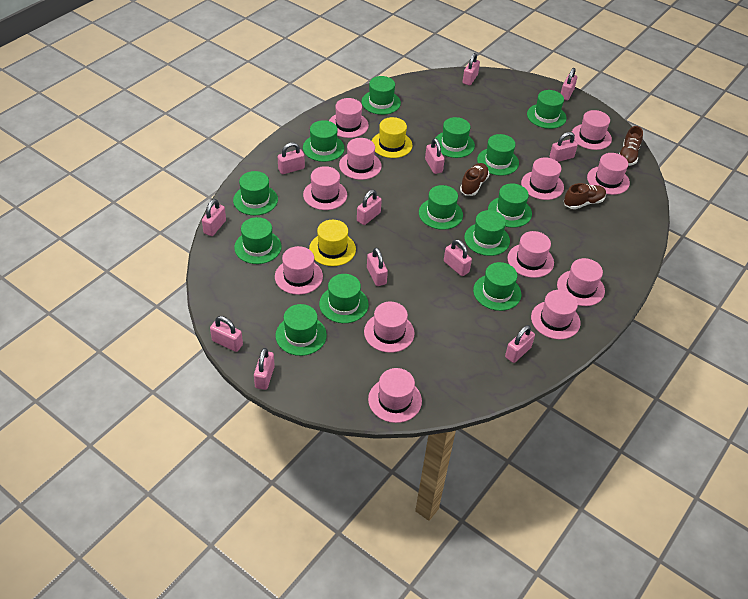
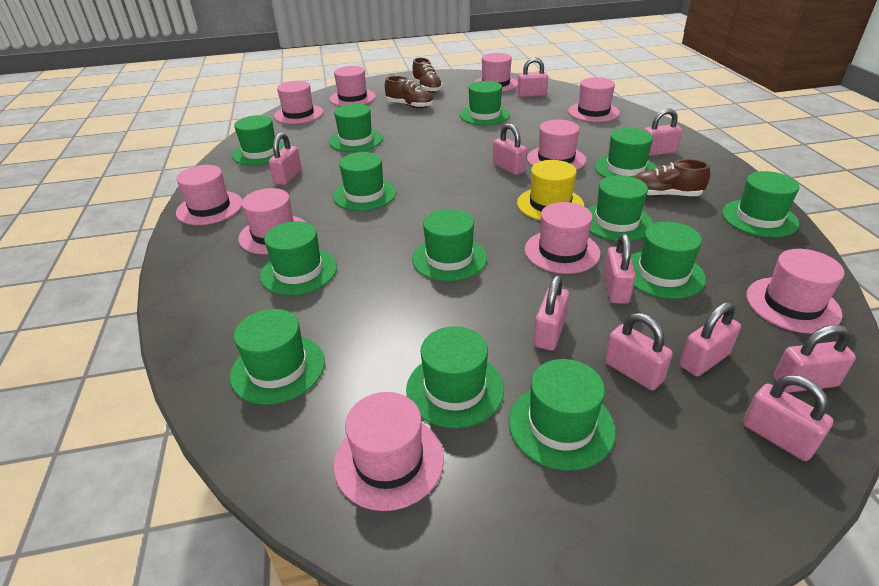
pink hat: [275,246,323,295] [303,166,347,210] [329,98,369,138] [339,138,382,180] [364,302,415,353] [368,368,422,423] [508,231,554,278] [521,157,564,200] [531,290,581,339] [557,258,605,306] [572,110,612,150] [587,153,630,195] = 12 -> [176,165,242,225] [238,188,305,254] [274,81,323,124] [330,66,376,106] [334,392,444,511] [474,53,518,92] [525,202,601,274] [527,120,586,170] [568,77,620,122] [746,249,844,334] = 10
pink padlock: [202,199,226,236] [210,316,243,352] [254,348,275,390] [278,142,305,174] [357,190,382,225] [367,248,388,286] [425,138,445,174] [444,239,472,276] [463,53,480,86] [505,325,535,363] [549,132,578,162] [561,68,577,101] = 12 -> [269,133,302,185] [493,123,527,175] [518,57,548,97] [533,275,569,351] [603,234,636,304] [605,313,673,390] [644,108,682,156] [680,302,741,376] [743,375,834,461] [773,325,856,393] = 10
yellow hat: [309,220,356,266] [372,117,413,158] = 2 -> [517,160,584,220] = 1

